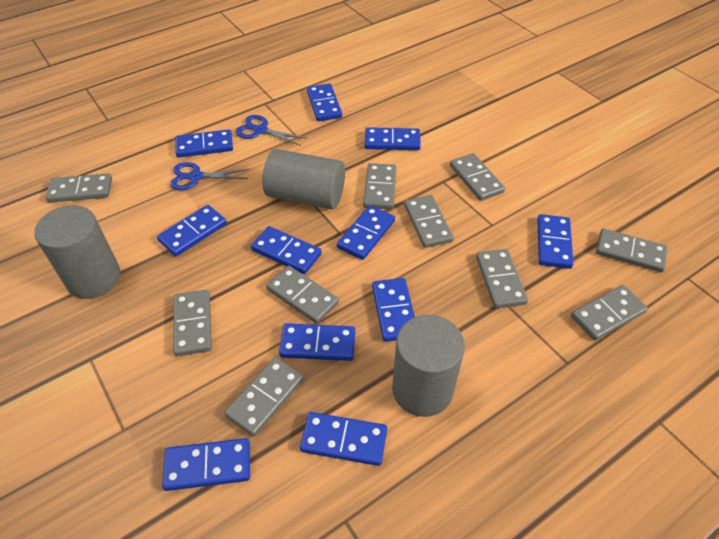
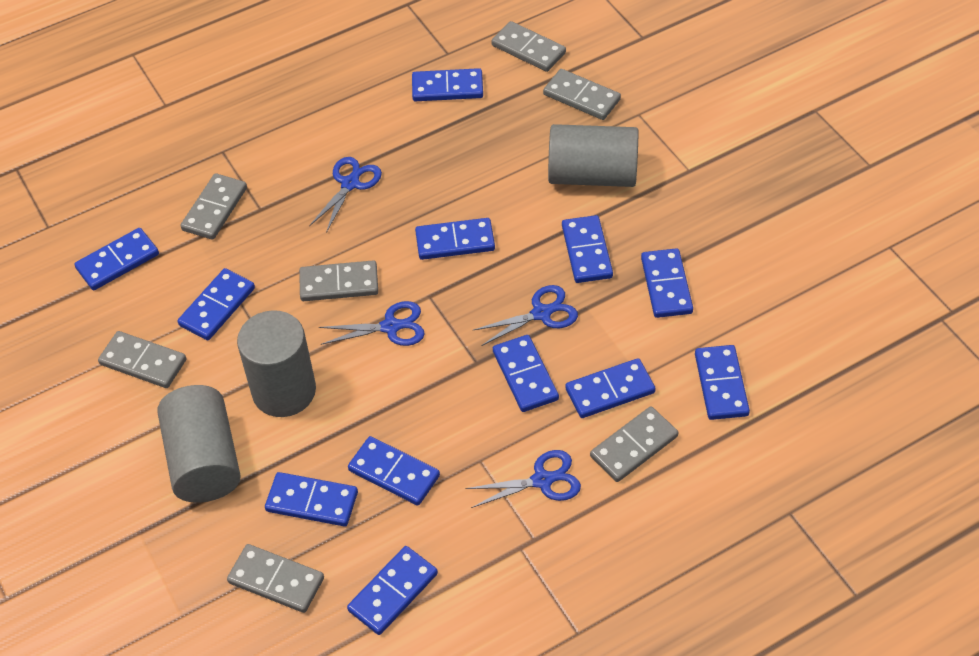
blue domino: [157,205,227,256] [162,438,250,491] [175,129,233,157] [251,226,322,274] [279,323,355,361] [300,412,387,466] [307,84,342,121] [337,205,395,260] [365,127,421,150] [372,278,415,342] [537,214,574,269] = 11 -> [74,228,159,290] [177,268,255,340] [265,472,358,527] [347,546,438,635] [348,436,440,506] [412,68,483,101] [415,218,495,260] [493,335,559,412] [562,215,613,283] [565,358,656,418] [641,248,693,318] [695,345,750,420] = 12
blue scissors: [170,162,249,190] [235,115,306,146] = 2 -> [309,157,382,233] [319,301,425,346] [465,450,581,508] [473,285,578,346] = 4
grey domino: [45,173,112,203] [173,290,212,356] [224,357,304,437] [266,266,339,324] [363,163,396,210] [404,195,454,248] [450,153,505,201] [476,249,528,308] [571,285,648,341] [596,228,668,272] = 10 -> [98,331,186,388] [180,173,247,240] [227,544,324,613] [299,260,378,301] [491,21,566,72] [543,69,621,120] [590,406,678,482] = 7

